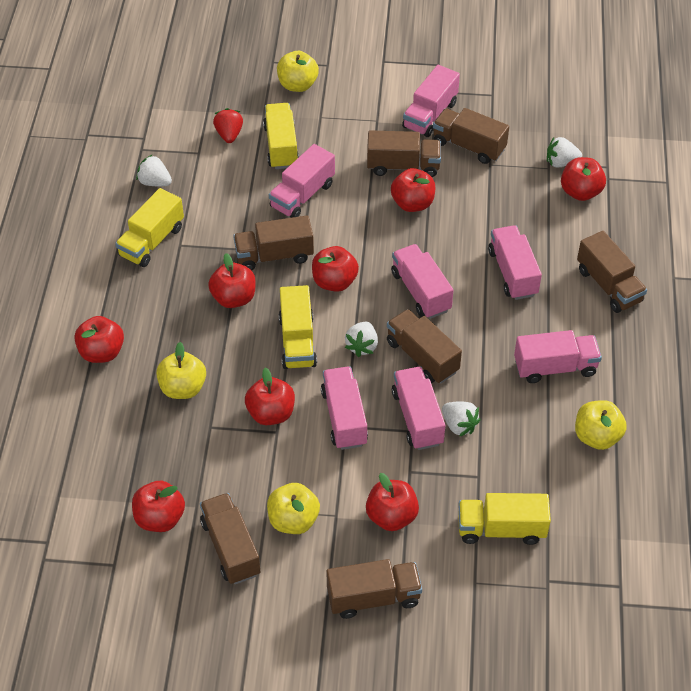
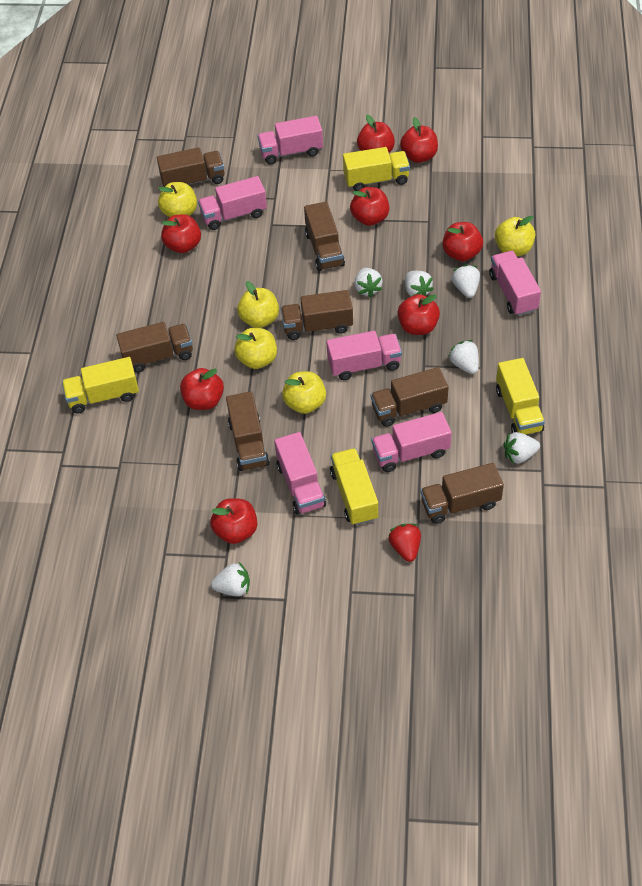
pink truck: [269,144,335,218] [321,367,368,450] [391,244,453,319] [392,367,445,450] [402,65,460,137] [488,225,542,300] [514,330,602,383] = 7 -> [198,176,267,230] [257,116,323,164] [274,432,326,515] [326,331,402,380] [372,412,452,472] [489,251,541,316] = 6
white strawberry: [136,154,172,186] [345,322,378,357] [442,401,481,437] [547,137,582,167] = 4 -> [211,562,250,596] [354,268,383,298] [405,271,434,296] [448,340,479,374] [452,265,480,298] [503,432,540,464] = 6
yellow apple: [156,342,206,399] [267,483,320,534] [277,51,319,92] [575,400,627,450] = 4 -> [158,182,197,217] [234,328,277,369] [237,281,279,328] [282,371,326,414] [495,216,535,256] = 5

